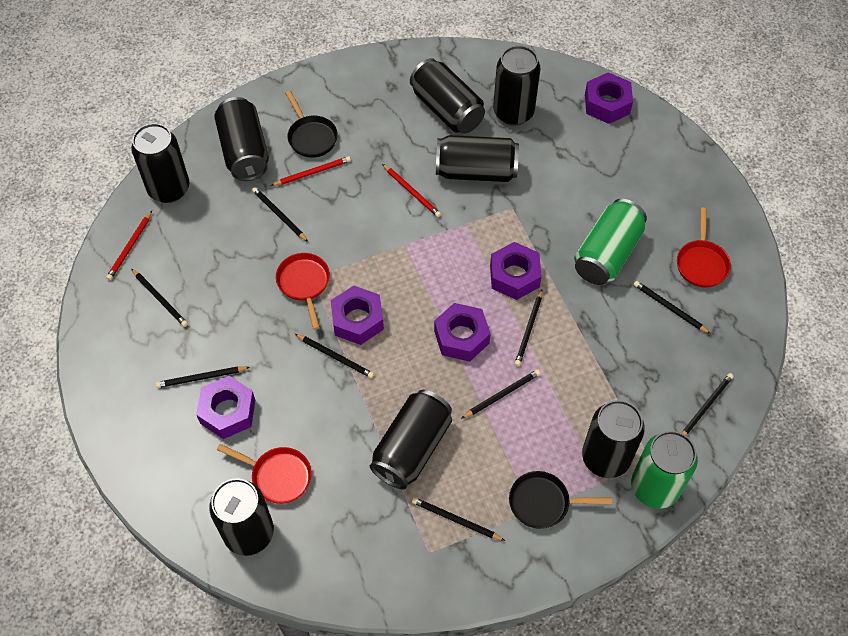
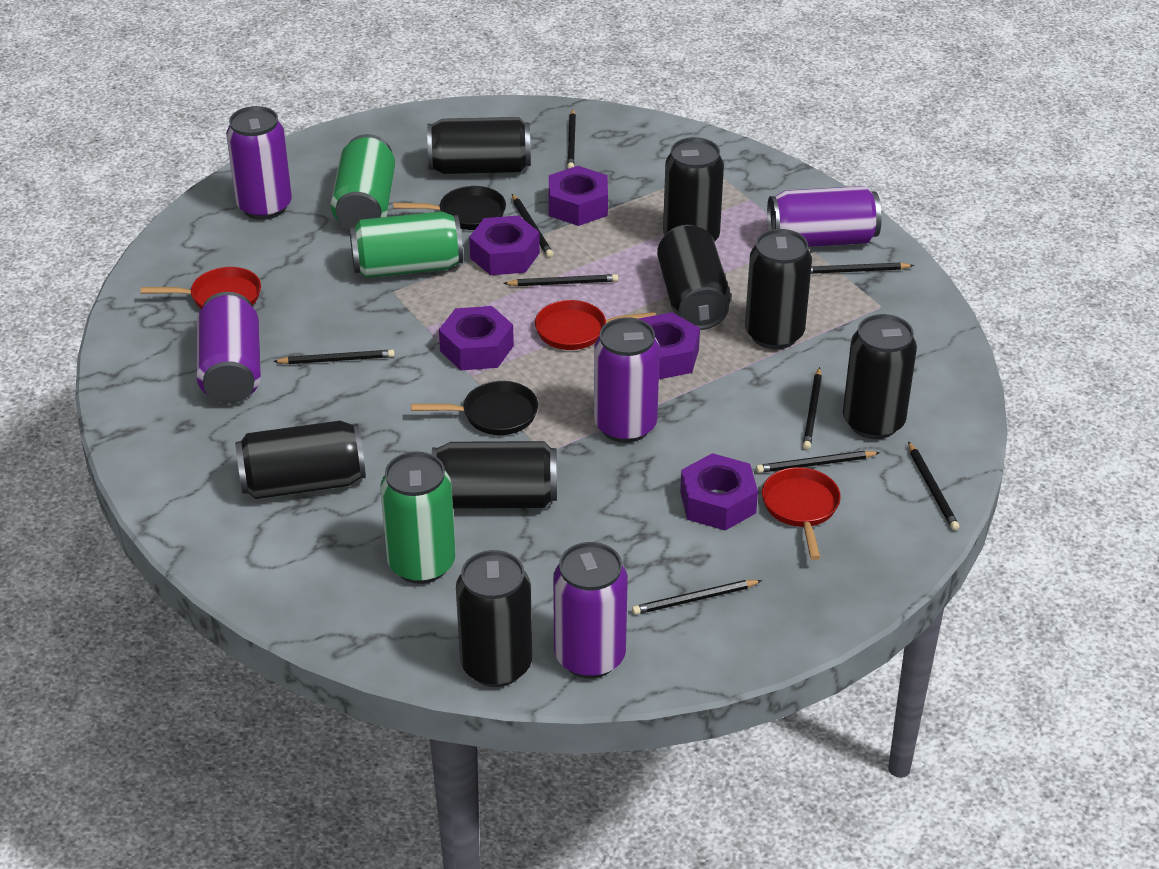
green can: [574,199,647,285] [631,431,698,509] = 2 -> [331,134,395,229] [349,211,463,278] [380,452,456,584] = 3
purple can: none = 0 -> [196,292,261,404] [226,106,292,220] [553,542,628,678] [594,317,660,443] [767,186,881,247] = 5
red pencil: [106,211,152,280] [271,156,351,186] [382,164,441,217] = 3 -> none = 0

